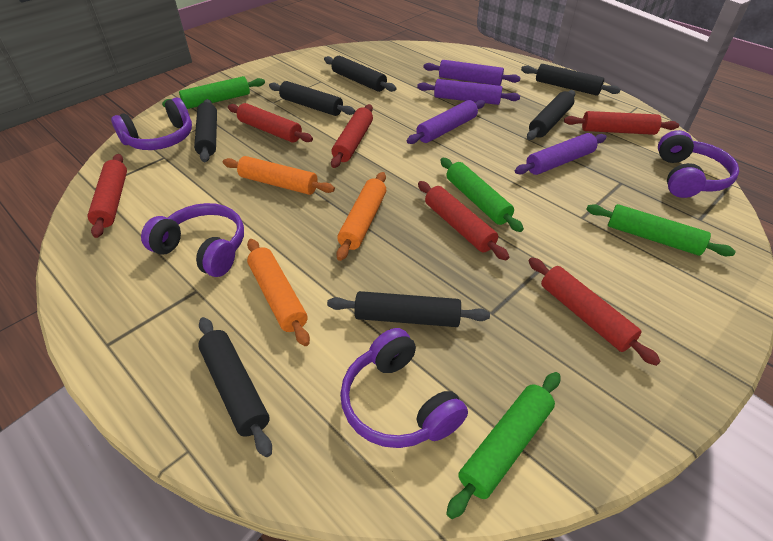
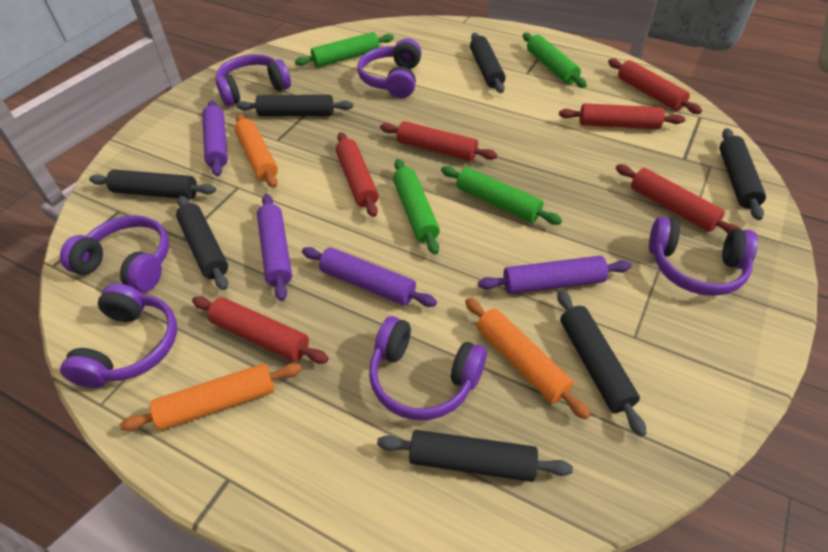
purple headphones: [111,97,192,150] [141,203,244,277] [340,328,468,448] [658,130,739,198] = 4 -> [60,215,169,292] [60,283,177,388] [216,54,291,106] [357,38,421,98] [369,316,487,420] [649,217,758,296] = 6

